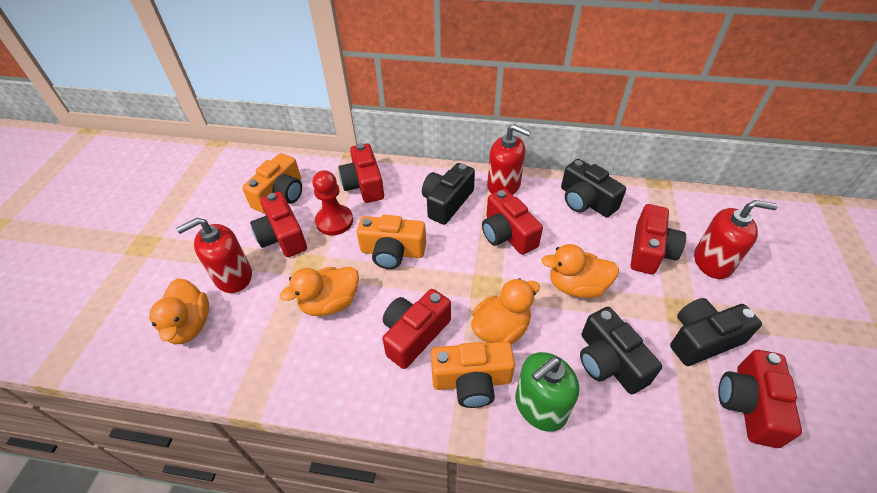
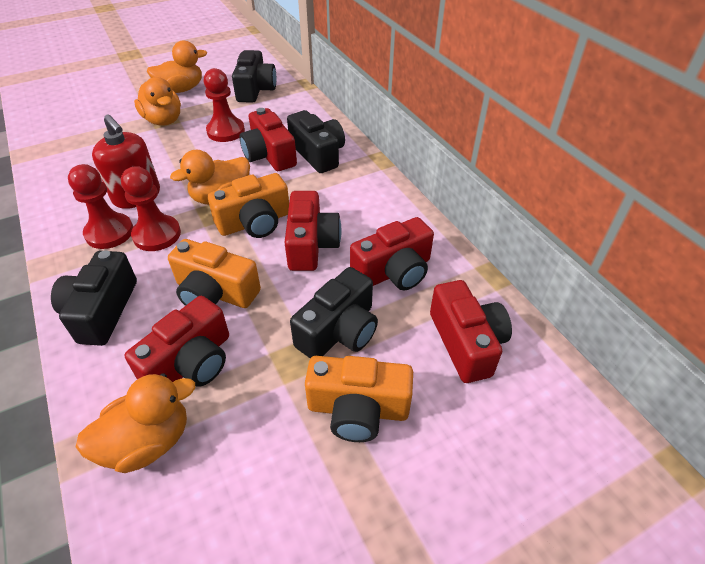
green soap dispenser: [515,352,579,432] = 1 -> none = 0
red camera: [250,192,307,257] [338,143,384,203] [383,289,451,369] [482,189,543,255] [631,204,686,275] [718,350,802,448] = 6 -> [125,296,229,386] [240,108,297,171] [284,191,341,271] [350,217,434,290] [430,280,512,383] = 5
red pawn: [312,170,353,235] = 1 -> [68,164,133,249] [121,166,181,251] [204,68,245,142] = 3
red soap dispenser: [176,218,252,293] [487,124,531,195] [694,200,778,279] = 3 -> [92,115,160,209] = 1

